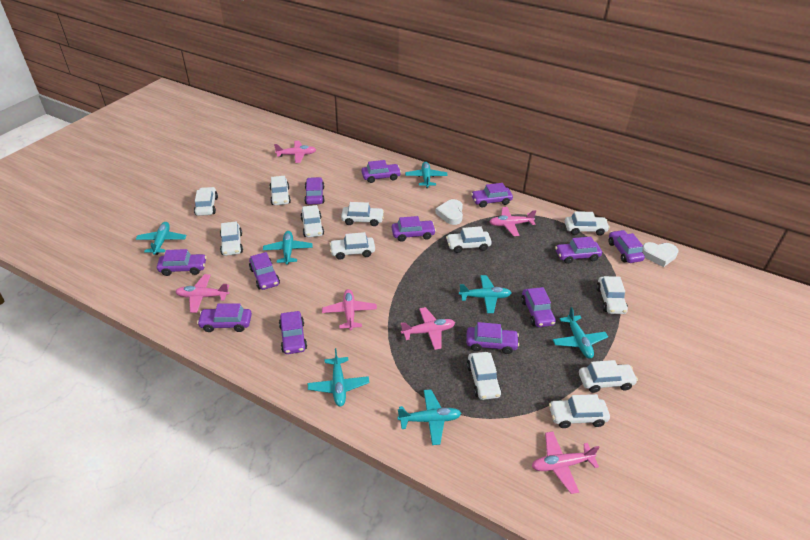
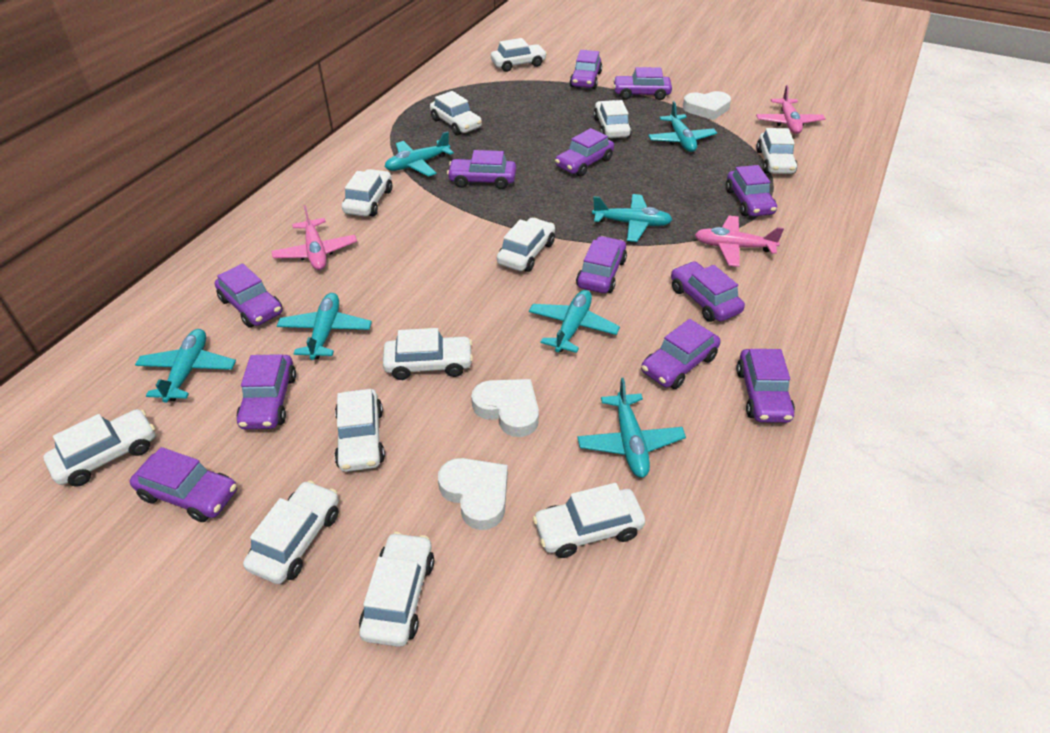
pink plane: [175,274,229,313] [274,141,316,163] [322,289,377,330] [400,307,455,350] [490,207,536,236] [532,431,599,494] = 6 -> [271,205,357,270] [695,216,784,267] [756,85,825,134] = 3
white heart: [435,199,463,225] [642,242,679,267] = 2 -> [438,458,508,530] [471,379,539,437] [683,91,731,120] = 3

